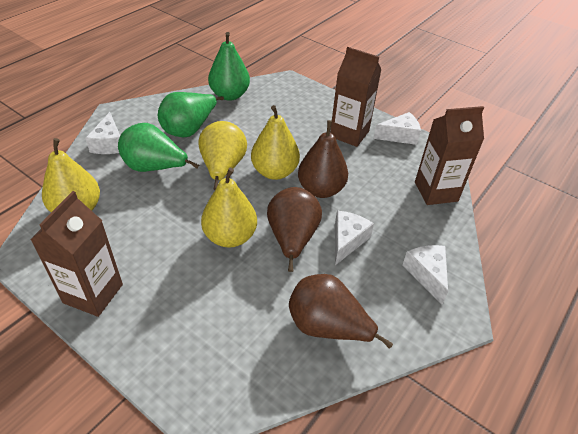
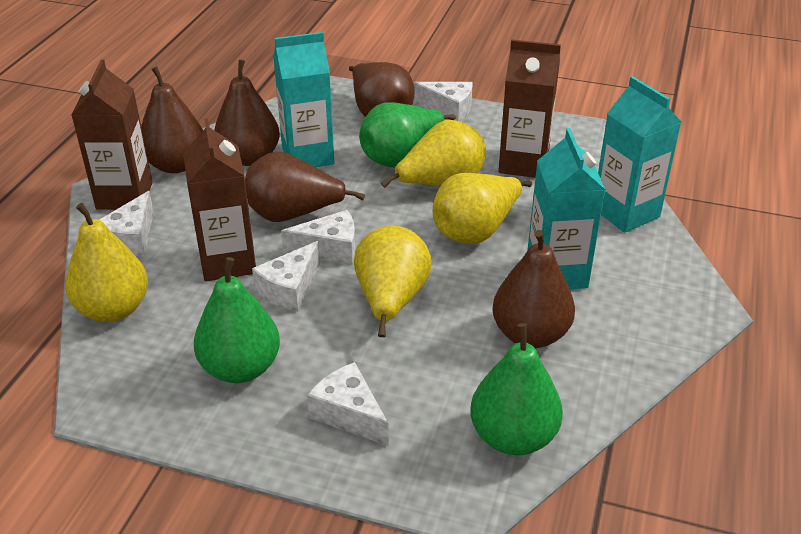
brown pear: [267,187,322,272] [289,274,393,348] [298,120,348,198] = 3 -> [141,66,203,173] [214,59,280,166] [245,151,365,222] [349,62,415,117] [492,230,575,348] = 5
turquoise carton: none = 0 -> [273,32,334,167] [528,128,606,289] [598,76,681,233] = 3
white cheese: [85,112,120,154] [335,211,374,265] [373,112,421,145] [403,245,448,304] = 4 -> [99,191,154,256] [252,241,320,312] [281,210,356,265] [307,362,389,446] [413,82,472,122] = 5

